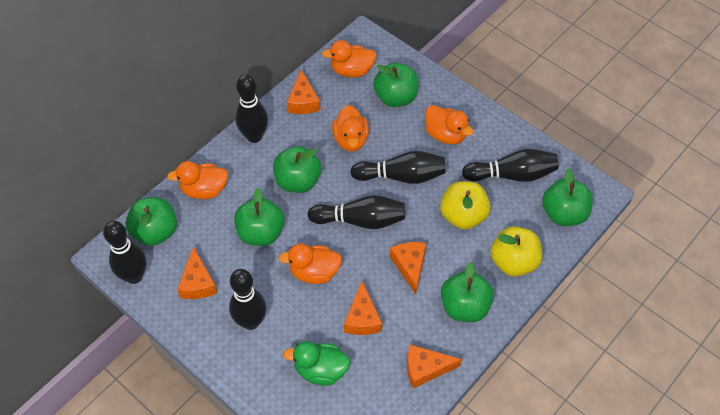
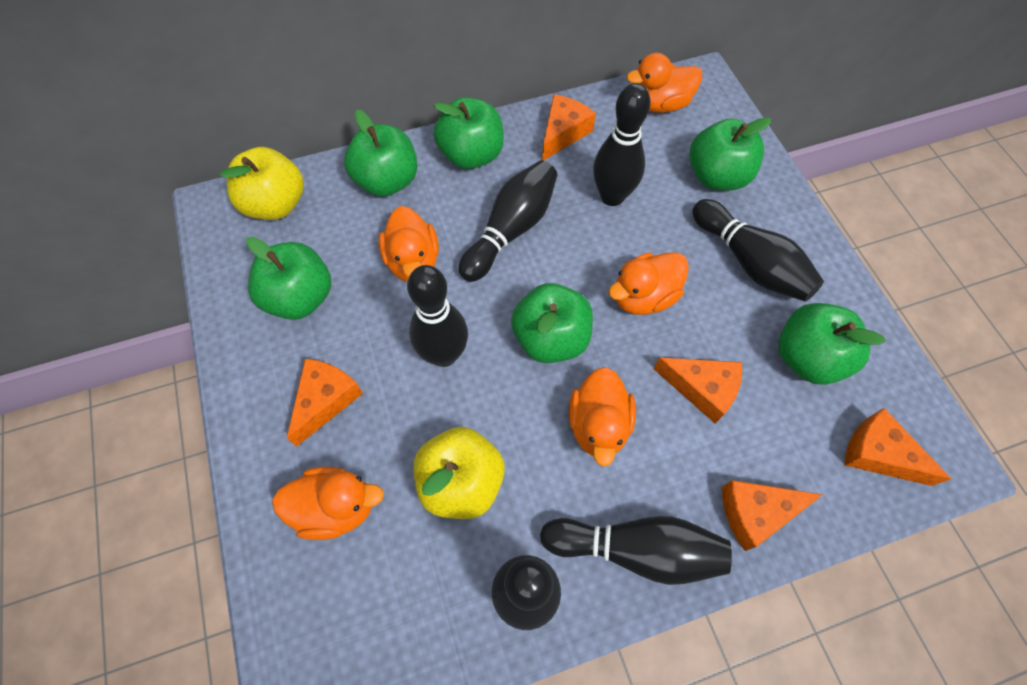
green duck: [283,341,350,386] = 1 -> none = 0

